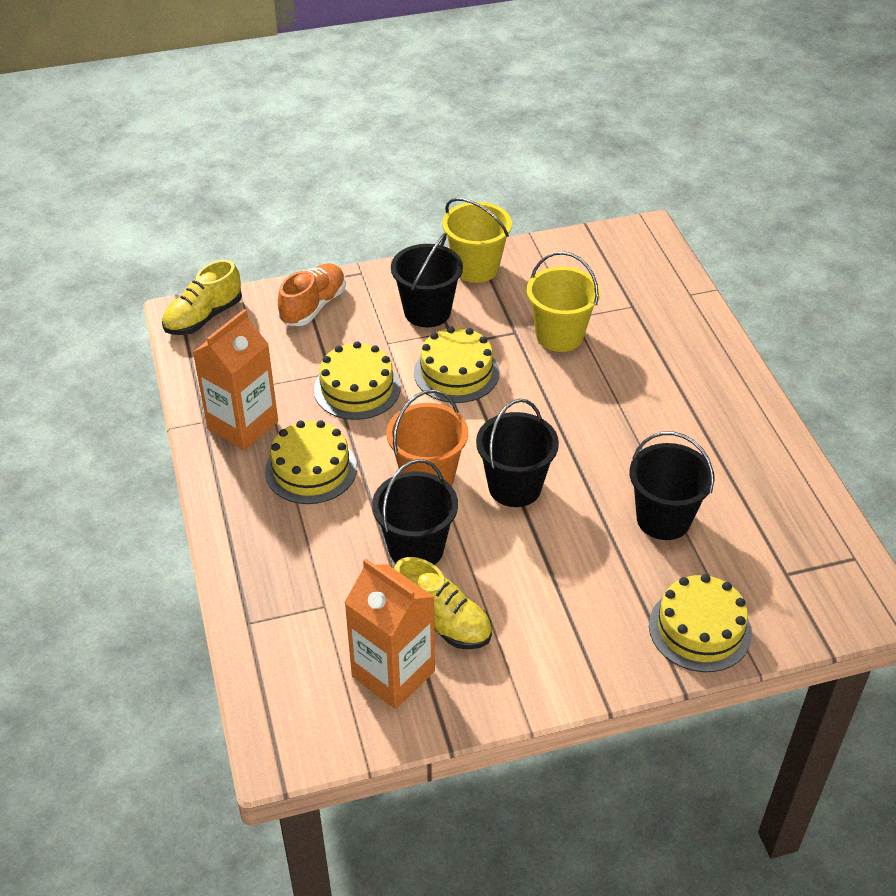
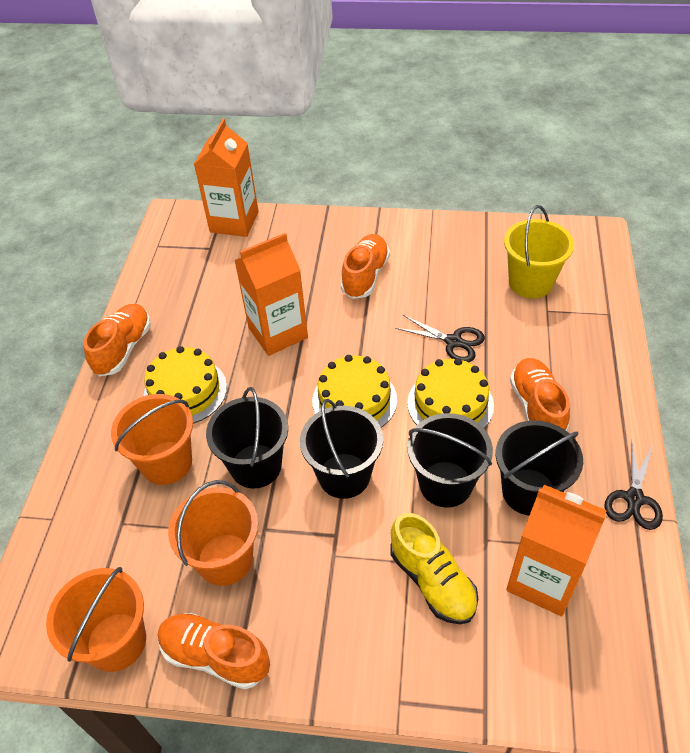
black scissors: none = 0 -> [395,315,485,362] [604,439,663,530] = 2
orange bucket: [386,389,468,486] = 1 -> [46,567,146,672] [111,394,193,485] [168,480,258,586] = 3
orange carton: [193,309,278,450] [344,559,435,709] = 2 -> [194,119,259,237] [234,233,308,356] [506,485,607,616] = 3
orange shoe: [278,263,346,326] = 1 -> [84,304,151,376] [158,613,270,689] [341,234,390,299] [510,358,570,431] = 4
yellow bucket: [442,198,512,283] [527,251,600,352] = 2 -> [504,205,574,298] = 1
yellow cake: [265,420,357,504] [314,341,401,420] [414,326,499,403] [649,574,752,672] = 4 -> [143,346,227,423] [312,355,397,428] [407,358,494,428] = 3
yellow shoe: [162,260,242,335] [394,557,492,649] = 2 -> [390,513,478,624] = 1

